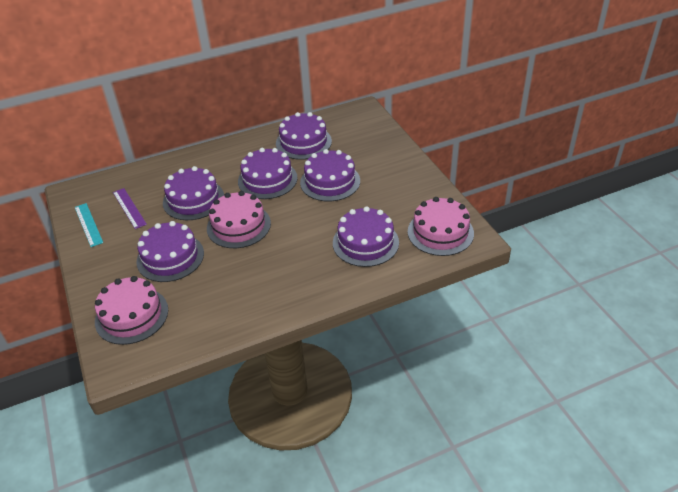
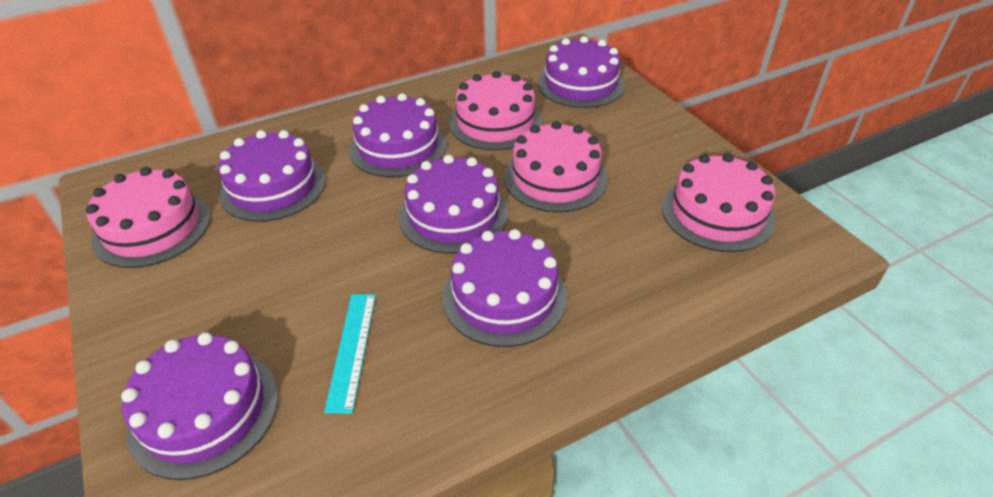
pink cake: [95,276,168,345] [207,191,271,248] [408,197,474,256] = 3 -> [86,167,210,268] [449,71,542,150] [504,121,608,212] [662,153,776,252] = 4
purple ruler: [113,188,147,229] = 1 -> none = 0

